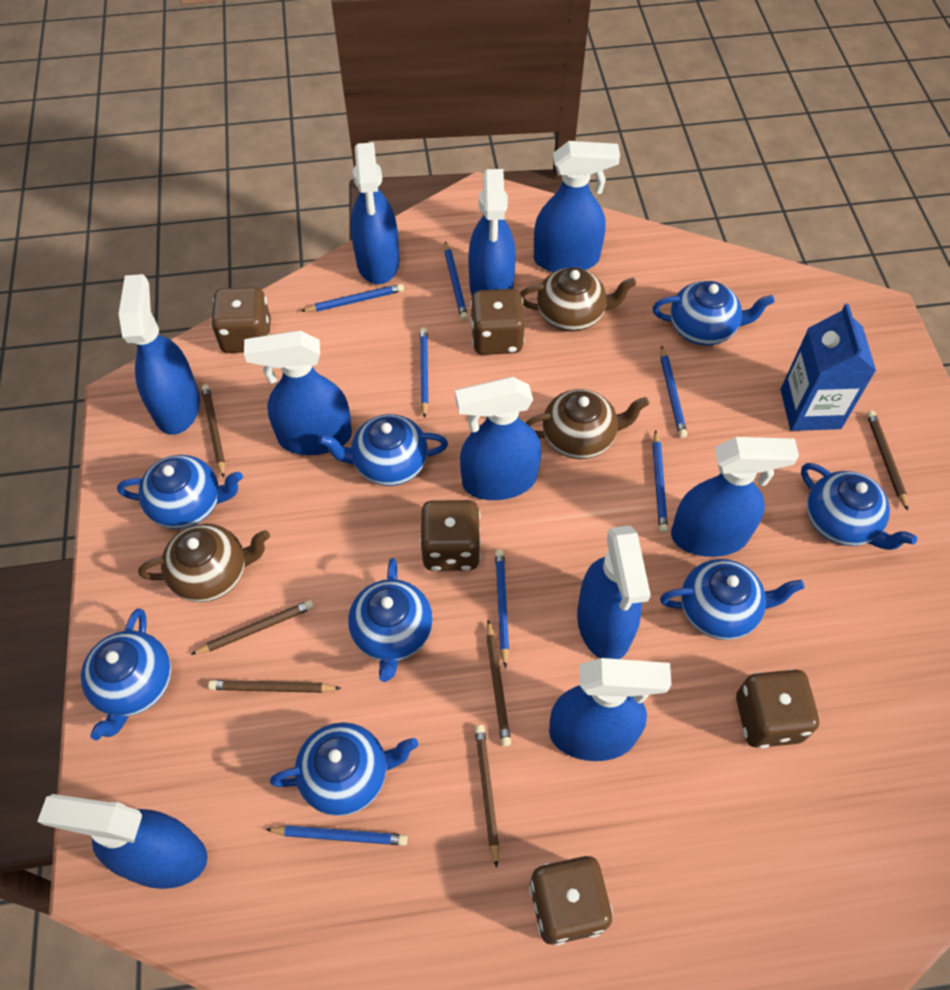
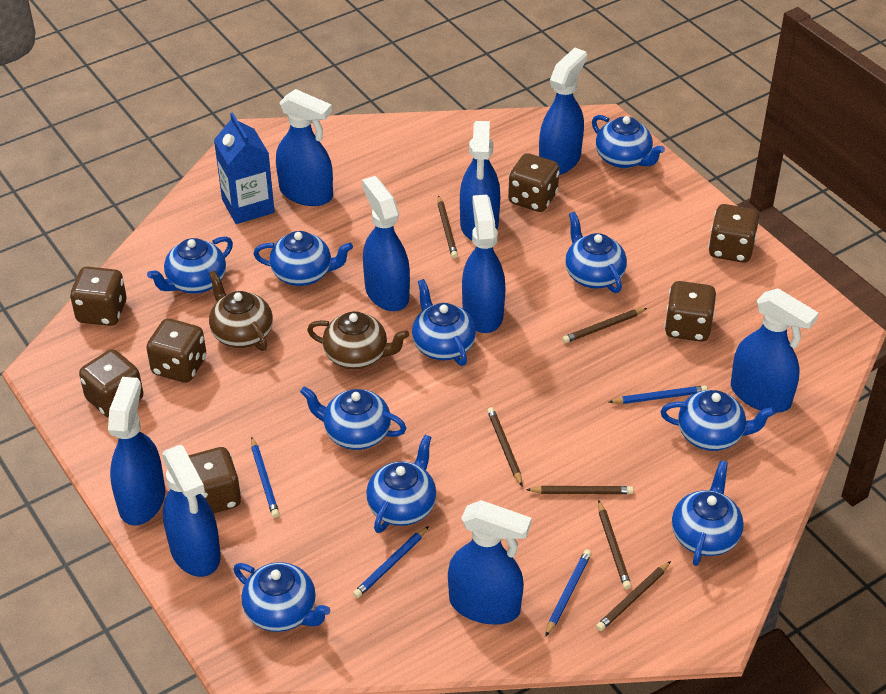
blue pencil: [265,825,408,846] [301,284,404,312] [420,327,429,418] [444,241,468,321] [495,549,509,668] [652,430,668,533] [661,346,687,438] = 7 -> [251,437,280,518] [353,526,429,598] [545,549,592,637] [609,385,708,404] = 4
blue spray bottle: [37,794,208,889] [119,274,200,435] [244,330,352,455] [351,142,399,284] [455,377,541,500] [468,169,516,296] [534,141,620,272] [549,658,672,761] [577,525,651,659] [671,437,799,557] = 10 -> [108,377,165,526] [162,445,221,577] [276,89,333,206] [362,176,410,311] [448,500,532,625] [460,121,500,240] [462,195,506,333] [539,48,587,175] [731,288,818,413] = 9
blue teapot: [81,608,171,740] [117,455,243,529] [270,722,418,816] [319,414,448,486] [348,558,433,682] [653,281,775,346] [660,559,805,640] [801,463,917,550] = 8 -> [147,236,233,294] [234,562,330,632] [254,231,353,286] [300,386,406,450] [366,435,436,533] [412,279,476,366] [565,212,627,293] [592,115,665,168] [661,390,775,451] [672,461,744,566] = 10
brown dice: [211,287,271,353] [420,500,481,571] [470,289,525,355] [529,856,613,946] [736,669,820,748] = 5 -> [70,267,126,326] [79,349,143,418] [146,318,206,383] [188,447,241,514] [508,153,560,212] [664,281,716,342] [708,204,759,263] = 7
brown teapot: [138,524,270,602] [520,267,636,332] [526,389,649,459] = 3 -> [209,270,273,351] [307,311,409,369] = 2

